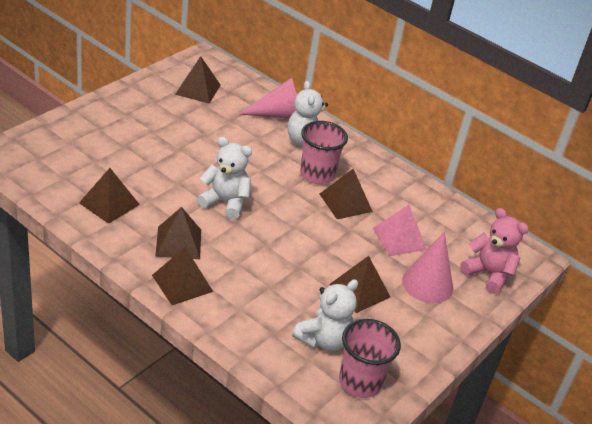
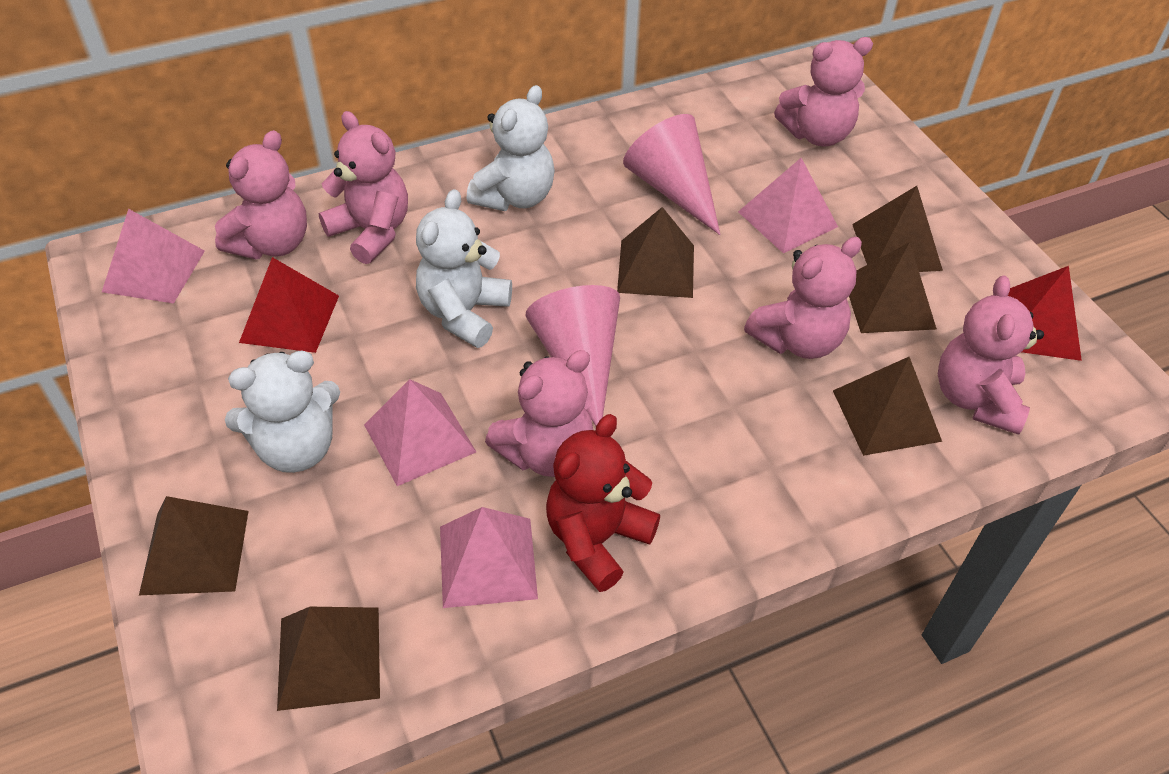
pink cup: [300,121,348,184] [339,319,401,398] = 2 -> none = 0
pink pyramid: [372,205,427,256] = 1 -> [102,209,205,304] [364,379,476,486] [440,507,538,608] [738,158,838,253] = 4
pink teddy bear: [460,208,529,294] = 1 -> [215,130,307,259] [319,111,408,264] [485,350,593,477] [744,237,862,359] [774,37,873,146] [938,275,1044,435] = 6
red pyramid: none = 0 -> [239,257,339,353] [1008,266,1082,361] = 2
red teddy bear: none = 0 -> [546,414,660,592] = 1

